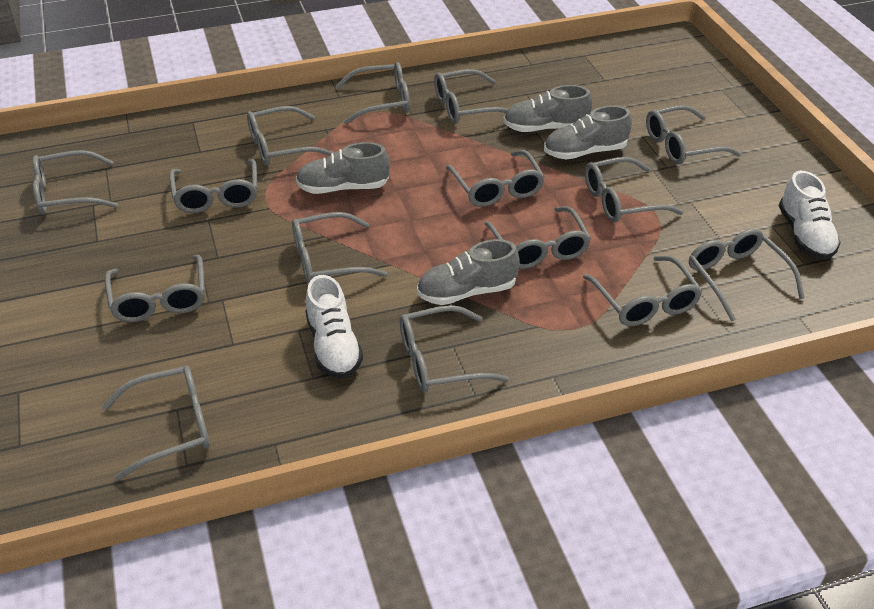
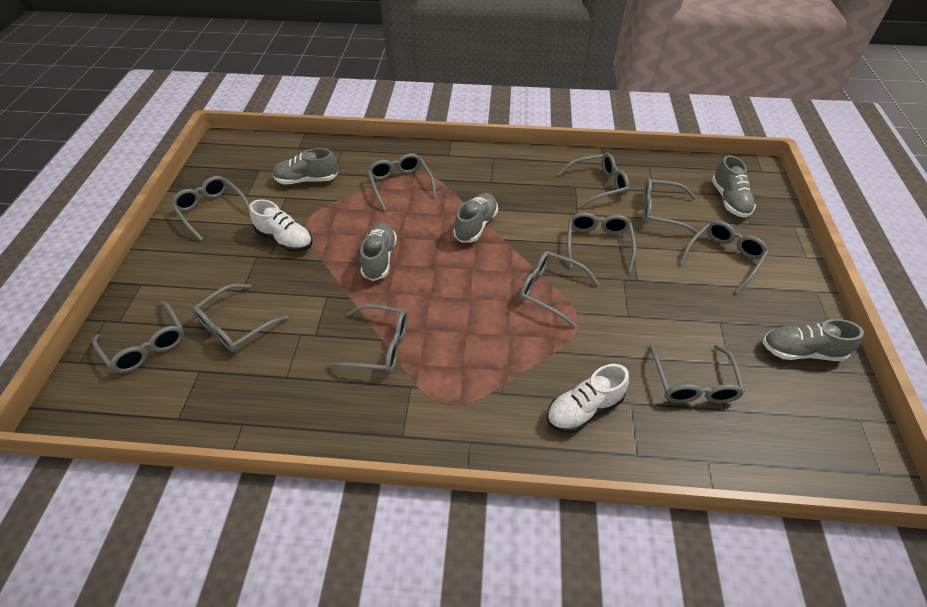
grey glasses: [33,150,118,215] [102,366,210,481] [105,255,205,322] [169,159,257,213] [247,106,334,166] [292,212,388,284] [336,62,410,124] [400,305,509,393] [434,69,508,124] [446,150,545,207] [484,206,591,269] [583,256,702,326] [585,157,683,223] [646,105,741,165] [689,229,805,322] = 15 -> [92,301,184,373] [171,176,250,241] [192,284,289,352] [326,304,407,373] [367,153,437,211] [519,251,599,328] [558,153,629,208] [567,212,636,273] [643,178,698,235] [649,344,745,403] [680,220,769,294] = 11
grey shoe: [296,142,390,194] [417,239,520,305] [504,85,592,132] [544,105,632,160] = 4 -> [272,148,338,184] [360,223,397,281] [453,193,498,243] [712,155,756,218] [762,319,864,361] = 5

